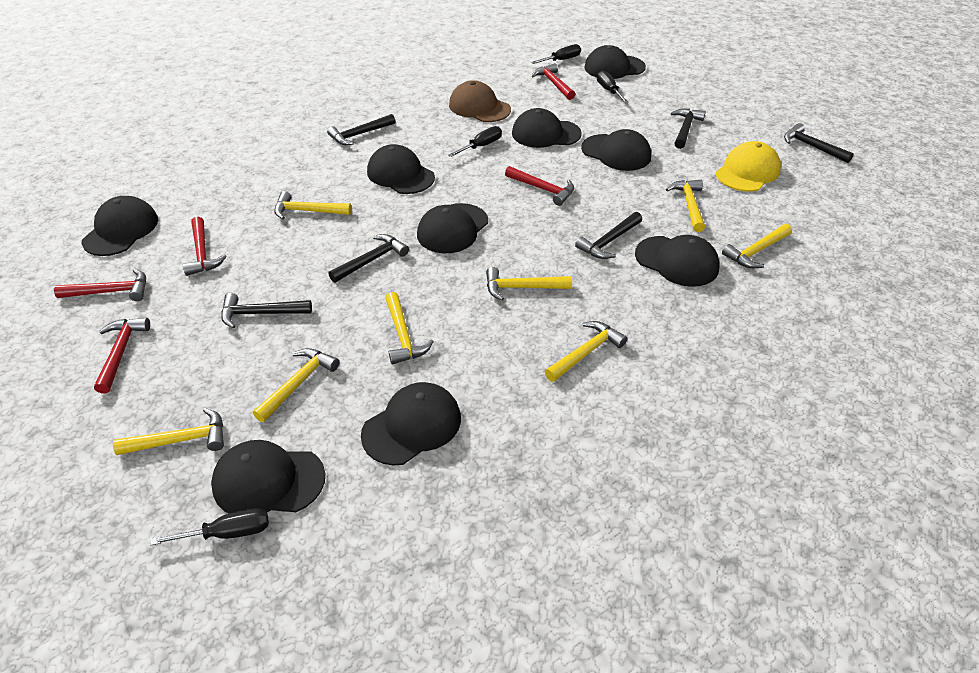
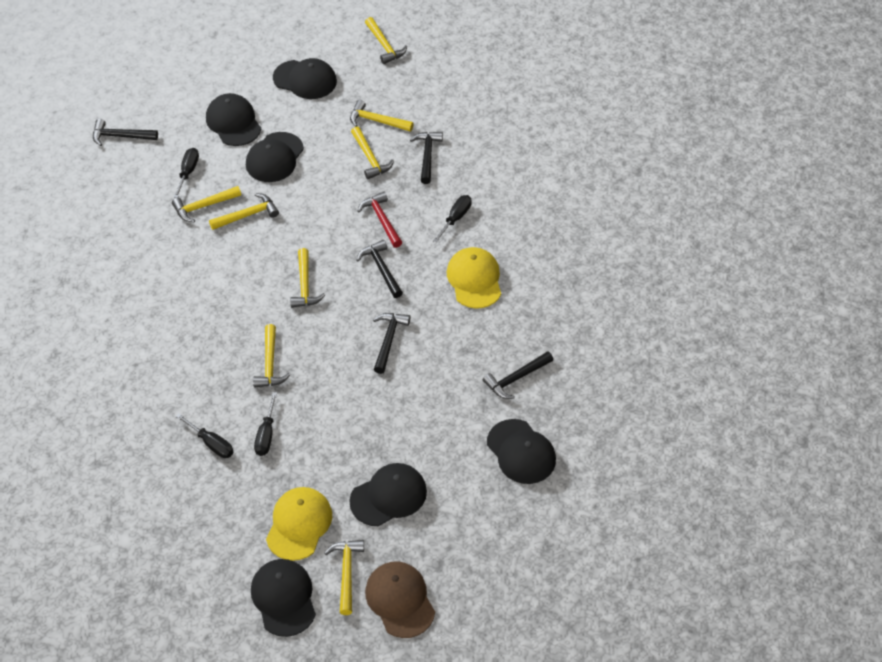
black cap: [82,196,158,256] [211,440,326,514] [361,382,461,465] [367,144,435,194] [417,203,488,253] [512,108,582,148] [581,129,651,171] [584,45,646,79] [635,235,720,287] = 9 -> [206,93,261,146] [246,132,304,182] [251,559,316,637] [273,58,337,99] [349,463,427,526] [487,419,556,484] = 6
black hammer: [221,293,312,329] [327,114,395,145] [328,234,409,283] [575,212,642,259] [671,109,706,149] [784,123,854,163] = 6 -> [93,119,158,146] [357,240,403,298] [373,313,410,374] [410,132,443,184] [483,351,553,399] = 5
red hammer: [54,268,146,301] [94,317,150,393] [183,217,227,276] [505,166,574,206] [532,63,575,100] = 5 -> [358,192,402,248] = 1
yellow cap: [716,141,781,192] = 1 -> [266,487,332,561] [447,247,501,308] = 2

